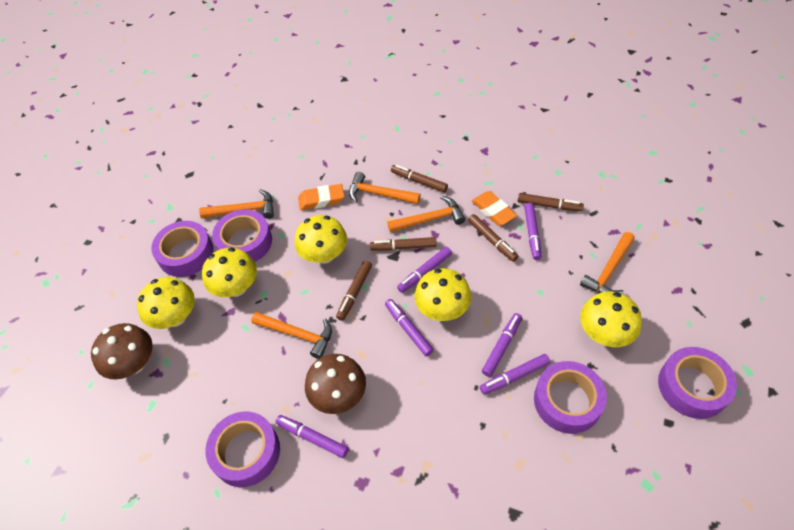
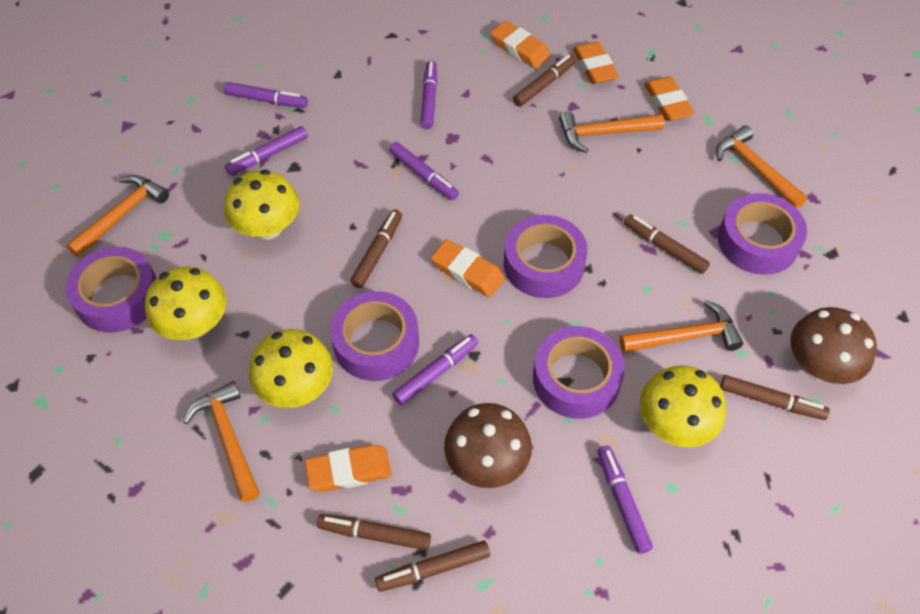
brown marker: [336,260,372,321] [370,237,437,250] [391,165,448,193] [468,214,518,262] [518,193,584,211] = 5 -> [317,514,431,550] [350,210,402,288] [375,541,490,592] [513,54,576,107] [624,214,710,274] [720,375,830,420] = 6
orange eraser: [298,184,344,210] [472,191,517,226] = 2 -> [305,444,392,492] [431,239,505,297] [491,21,551,68] [573,42,619,84] [644,76,694,121] = 5
yellow mushroom: [137,277,195,329] [202,247,257,297] [295,215,347,264] [414,268,471,321] [580,292,642,347] = 5 -> [145,266,226,340] [224,170,299,240] [249,329,333,408] [640,365,726,447] = 4

